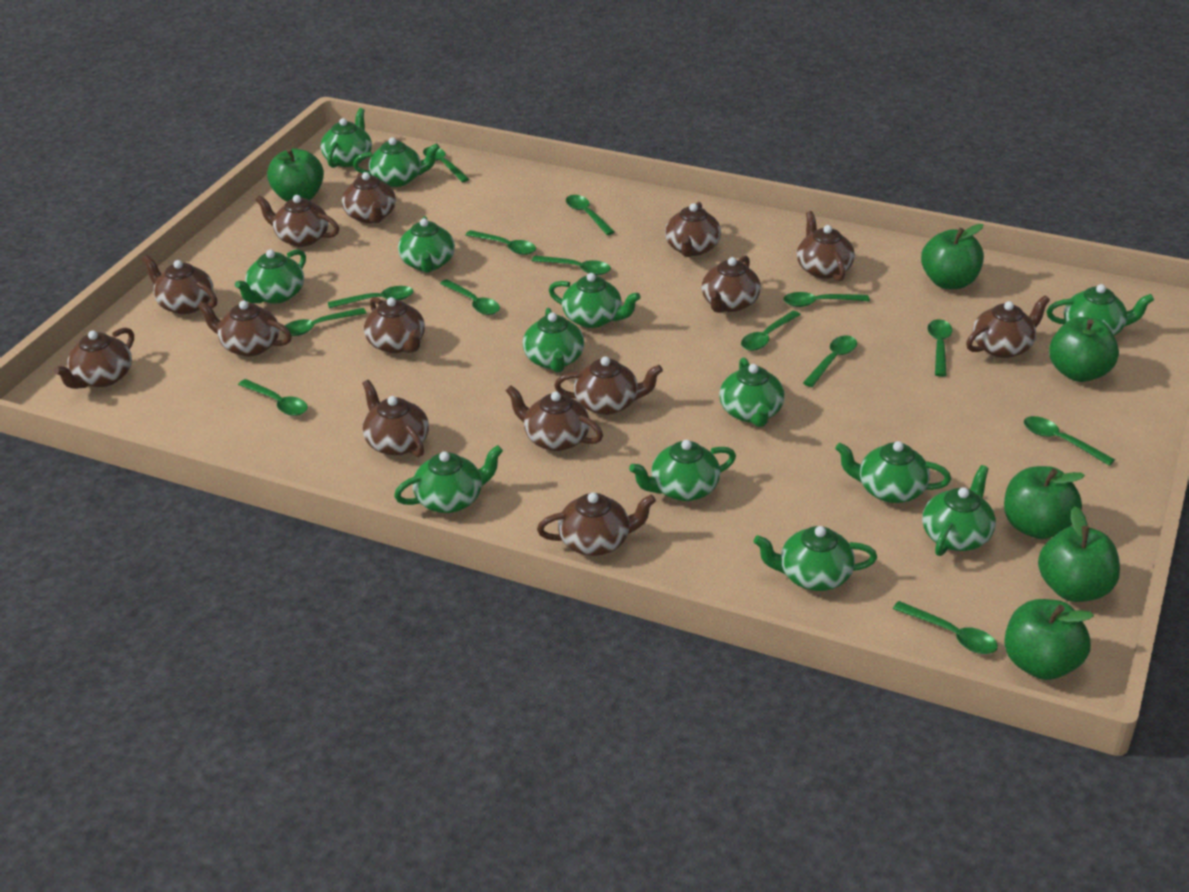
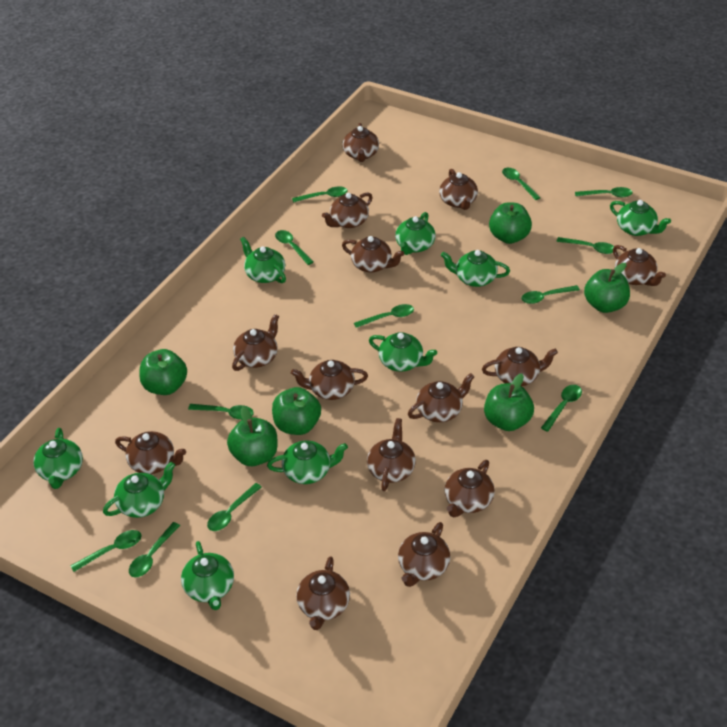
green spoon: [238,379,308,416] [284,308,366,336] [328,286,413,308] [423,147,469,182] [440,279,500,315] [466,230,536,255] [532,255,611,275] [566,195,615,235] [741,311,801,351] [783,292,870,307] [803,336,857,387] [893,601,998,654] [927,319,952,377] [1024,416,1115,466] = 14 -> [70,530,142,572] [129,522,180,577] [188,404,254,420] [207,483,262,531] [275,230,313,265] [292,186,347,202] [354,304,414,328] [502,168,541,200] [521,285,580,304] [541,385,582,432] [556,237,614,254] [575,187,633,197] = 12
green teapot: [235,249,306,304] [320,108,372,168] [353,137,440,187] [394,445,503,513] [398,216,455,273] [523,308,584,372] [549,273,640,328] [629,440,736,501] [719,357,785,427] [754,526,877,591] [835,441,951,503] [922,465,996,556] [1047,284,1154,336] = 13 -> [33,428,83,489] [103,462,175,518] [181,541,234,610] [240,237,286,283] [267,440,348,484] [369,332,437,372] [395,212,436,255] [441,250,510,287] [610,200,671,236] = 9

